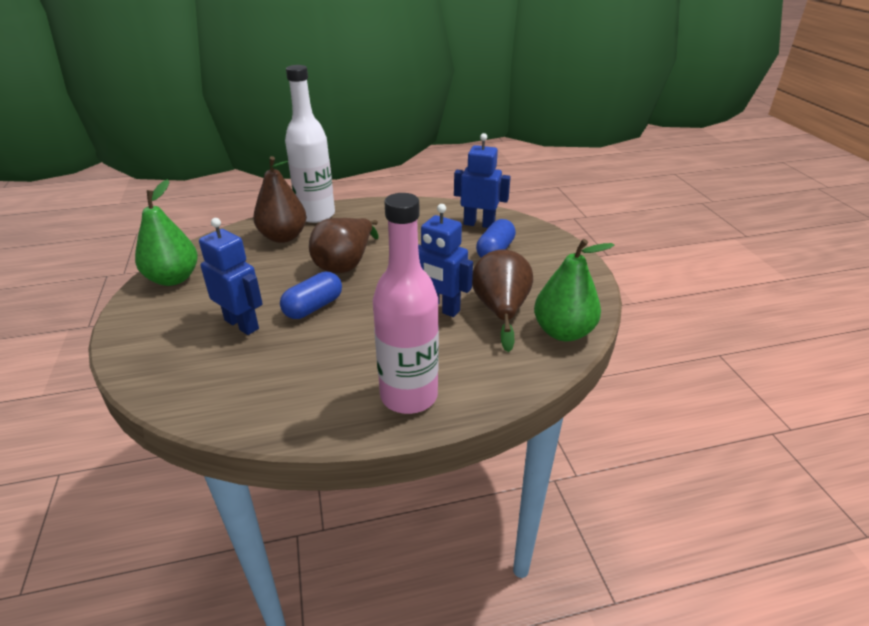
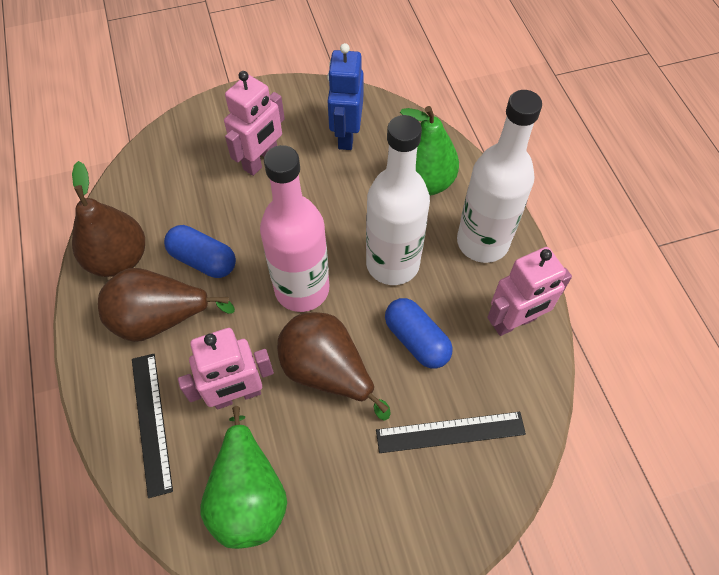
black ruler: none = 0 -> [132,354,173,498] [376,412,526,453] = 2
blue robot: [199,218,263,335] [418,204,473,317] [454,133,511,228] = 3 -> [327,43,364,150] = 1
pink robot: none = 0 -> [178,328,274,409] [224,71,285,176] [487,247,572,336] = 3
white bottle: [285,65,335,223] = 1 -> [366,115,430,285] [457,90,542,263] = 2

